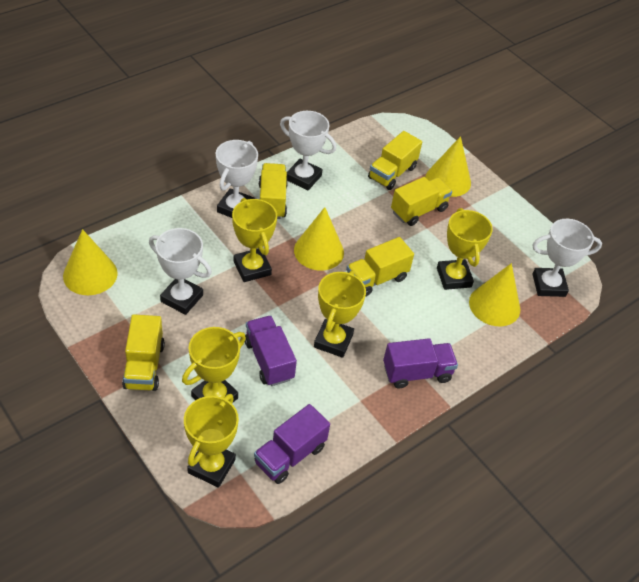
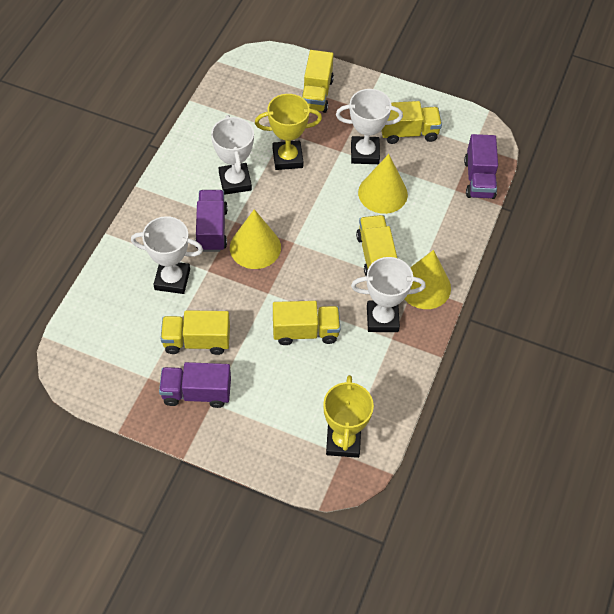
yellow cone: [63,229,118,295] [294,207,344,271] [426,136,471,197] [469,263,520,326] = 4 -> [230,209,281,269] [358,154,408,214] [404,250,451,309] = 3
yellow trophy: [182,327,246,402] [184,394,239,488] [232,198,277,282] [314,271,366,358] [437,208,493,290] = 5 -> [255,94,322,170] [323,375,374,458] = 2

